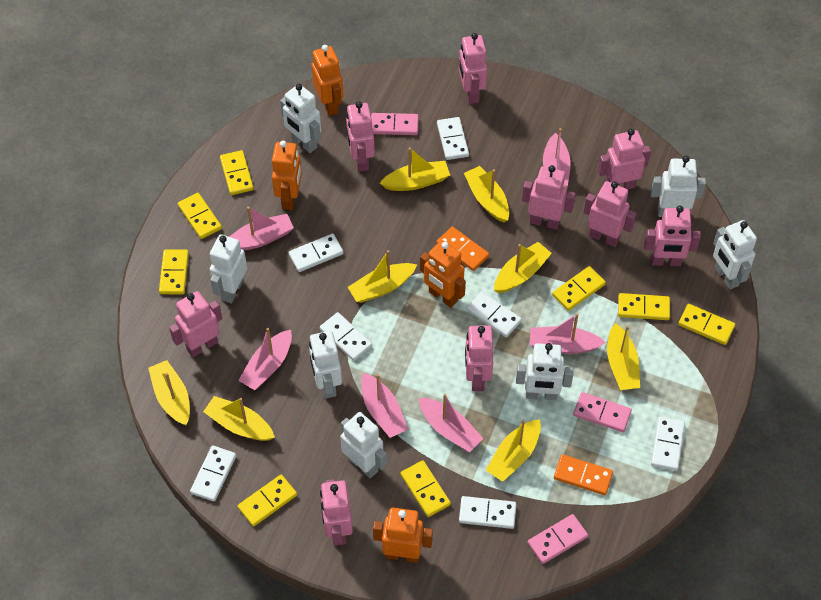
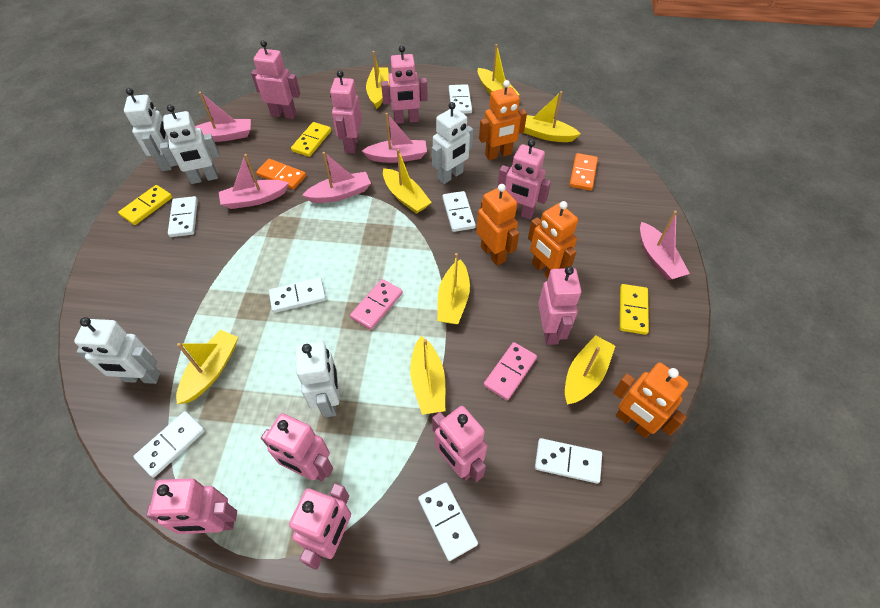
pink boat: [230,206,294,250] [238,328,292,390] [361,373,408,438] [419,394,484,452] [530,313,606,354] [543,128,571,188] = 6 -> [195,92,251,142] [219,154,289,209] [302,152,371,203] [362,113,427,163] [640,211,690,280] = 5
pink domino: [371,113,419,135] [528,514,588,564] [573,392,632,432] = 3 -> [350,279,403,330] [484,342,537,401] = 2
white robot: [209,234,247,304] [280,84,321,153] [309,331,342,399] [340,412,387,479] [516,343,574,400] [650,156,706,217] [713,220,757,290] = 7 -> [74,317,160,384] [124,88,172,171] [160,105,220,184] [295,341,340,418] [432,102,473,184] = 5
yellow domino: [159,249,189,294] [178,193,222,239] [220,150,254,195] [238,475,297,526] [401,460,451,517] [552,266,606,311] [618,293,670,320] [678,304,735,345] = 8 -> [118,185,172,225] [291,122,331,157] [620,284,649,335] = 3

